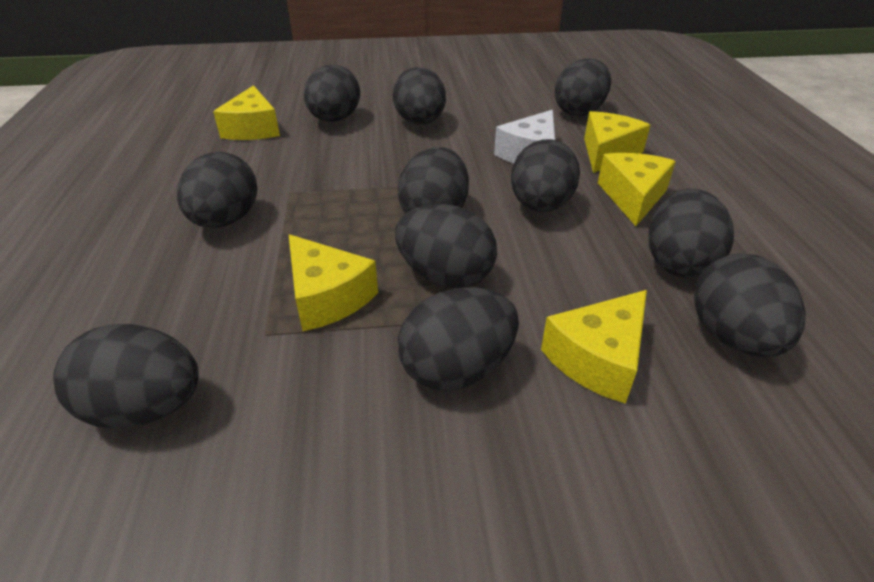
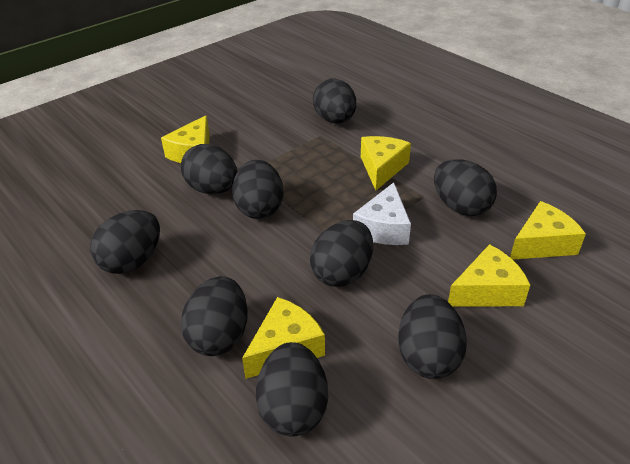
black egg: [53,324,199,429] [177,152,257,228] [304,65,360,122] [392,67,446,125] [395,204,497,288] [397,147,469,213] [398,287,519,391] [511,139,580,212] [555,59,611,116] [648,189,734,278] [694,253,806,357] = 11 -> [90,210,160,274] [181,144,238,194] [181,276,248,356] [232,160,284,219] [256,342,328,436] [310,220,373,287] [313,78,356,123] [398,294,467,379] [434,159,497,216] = 9

